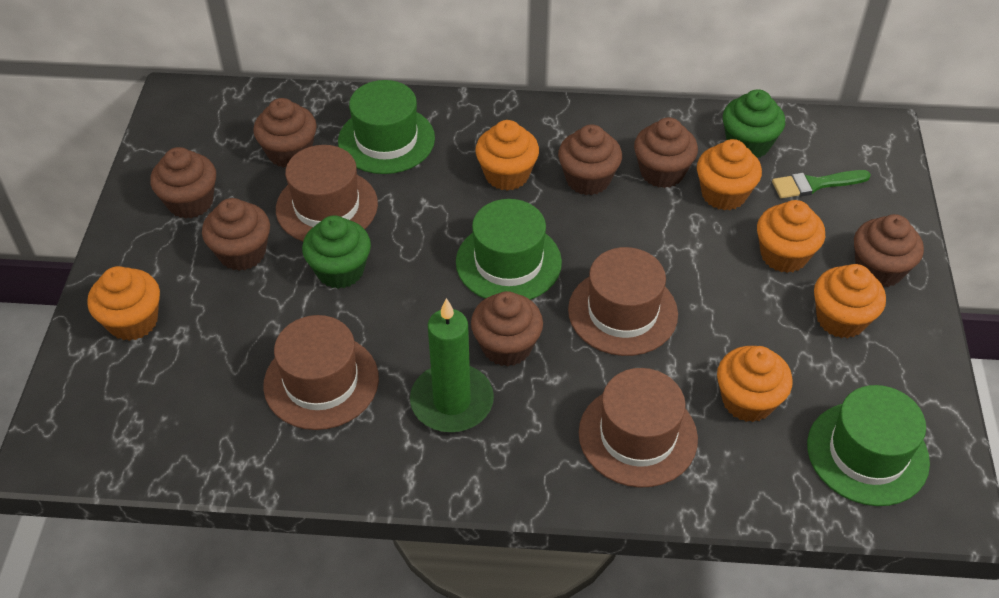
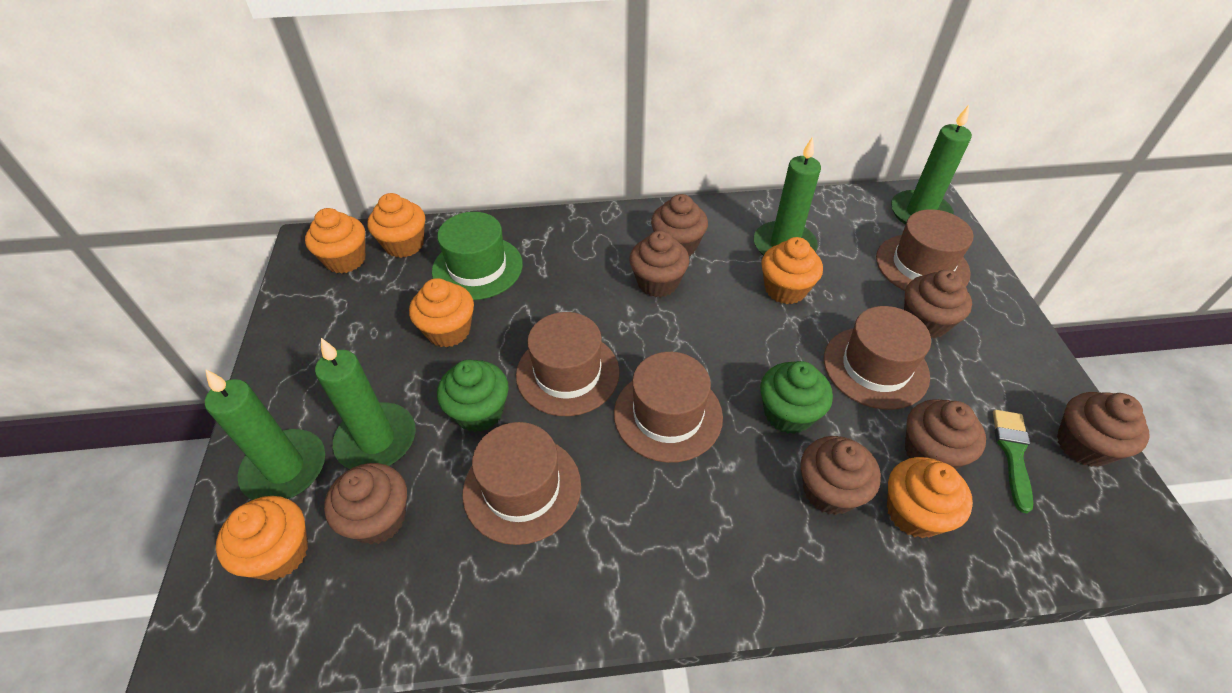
brown hat: [263,315,379,430] [276,145,378,241] [568,247,678,356] [579,368,698,488] = 4 -> [462,422,581,545] [516,312,620,416] [614,352,723,463] [824,306,931,410] [876,209,973,291] = 5
green candle: [410,298,494,432] = 1 -> [205,369,325,500] [315,338,416,469] [754,137,821,256] [891,105,972,225] = 4
green hat: [338,80,435,174] [456,199,562,300] [807,385,930,506] = 3 -> [432,212,523,300] = 1

